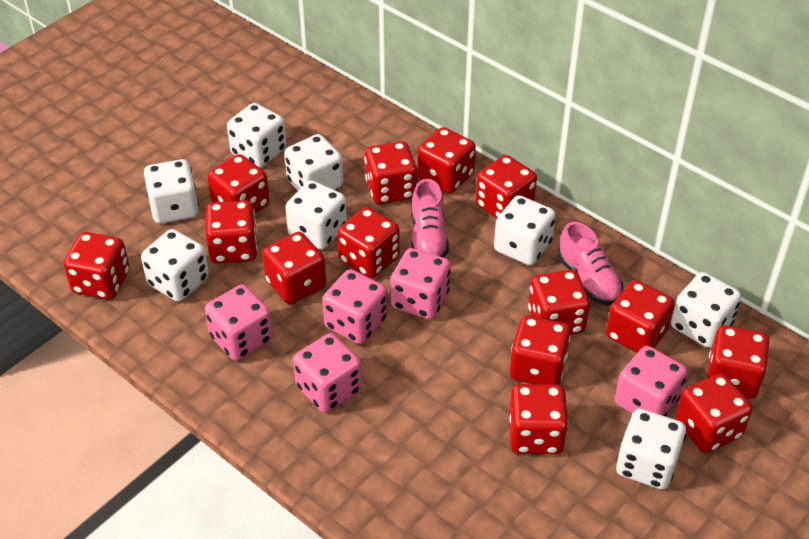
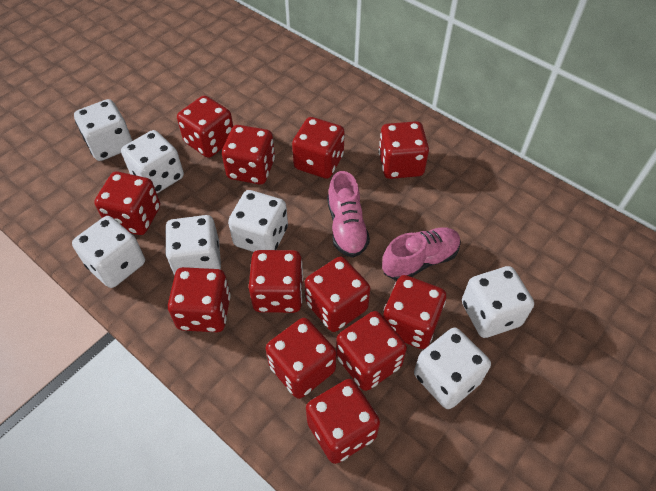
pink dice: [205,284,273,361] [293,333,362,413] [322,270,387,344] [391,248,451,319] [615,346,688,416] = 5 -> none = 0
red dice: [63,232,130,300] [205,200,258,264] [207,154,270,213] [262,232,326,304] [337,207,400,279] [365,141,417,204] [418,127,476,194] [476,155,537,218] [509,384,568,454] [510,316,571,385] [528,270,590,335] [606,280,675,353] [675,373,752,453] [706,325,770,399] = 14 -> [94,172,160,235] [168,267,231,332] [177,95,233,158] [222,125,275,185] [249,250,303,313] [266,318,336,399] [292,117,345,179] [304,257,370,332] [306,379,380,464] [336,311,407,391] [379,121,429,179] [383,275,446,349] = 12
white dice: [141,229,209,302] [144,159,199,224] [227,103,286,168] [284,134,343,191] [285,180,347,250] [494,195,556,265] [616,409,686,490] [671,272,741,348] = 8 -> [72,216,145,288] [74,99,132,161] [121,130,184,193] [165,215,221,276] [228,190,288,252] [414,328,491,409] [462,266,534,338] = 7

